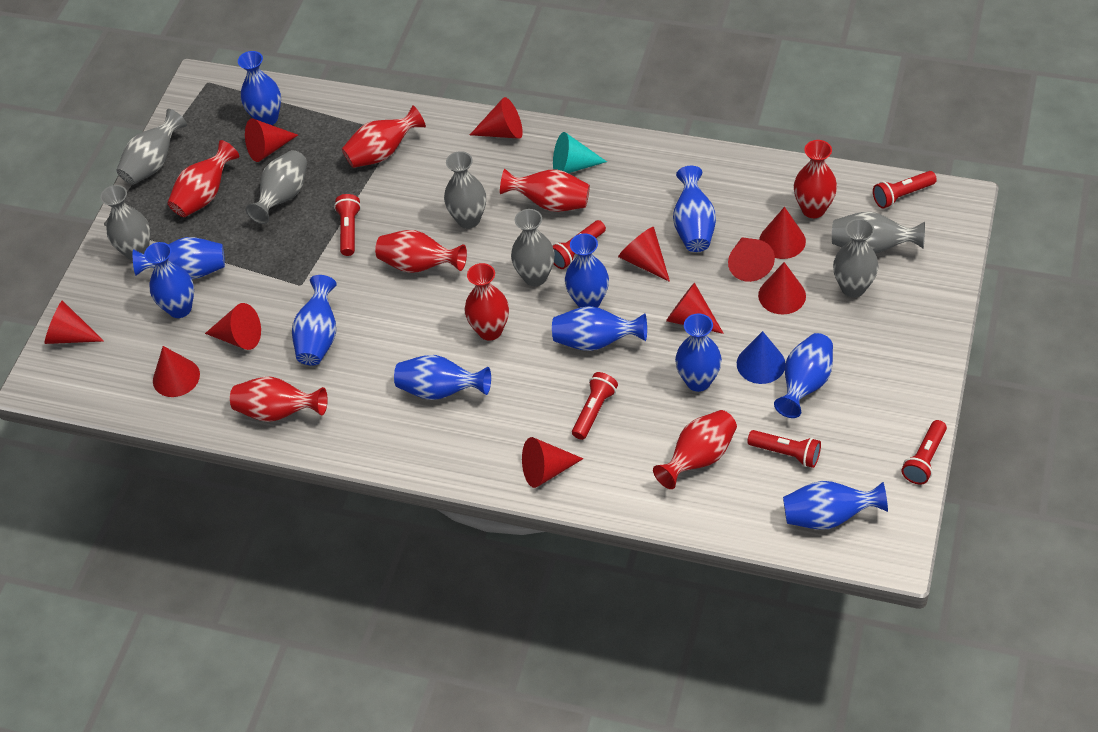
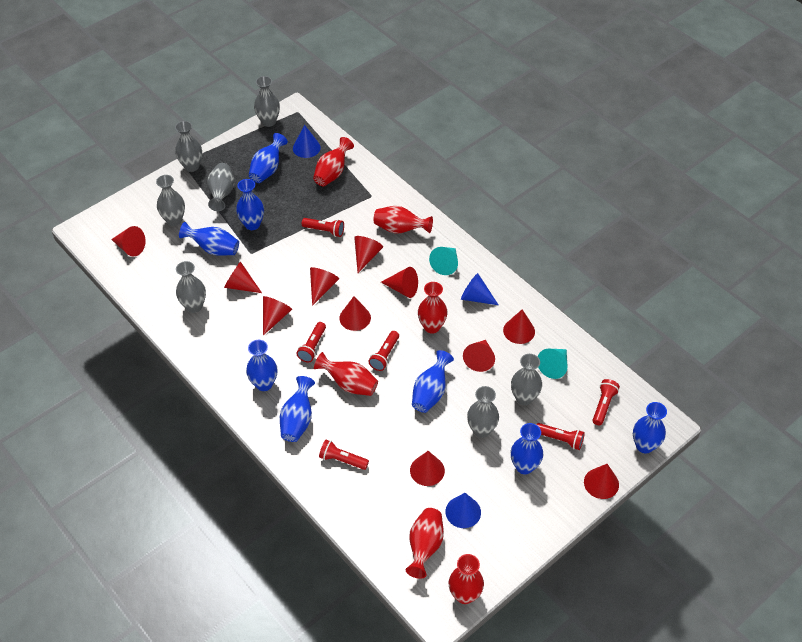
blue cone: [737,331,785,384] = 1 -> [293,125,321,158] [445,493,481,528] [461,273,498,305] = 3
blue vase: [133,237,225,279] [144,242,194,318] [238,51,281,125] [292,275,337,366] [394,355,491,400] [552,306,647,351] [565,233,609,308] [673,166,716,252] [675,313,722,392] [774,333,833,418] [783,481,888,530] = 11 -> [179,222,239,256] [236,179,264,230] [246,340,277,391] [249,133,288,183] [280,376,315,442] [412,350,454,413] [511,423,543,475] [633,402,667,454] = 8
red vase: [168,140,239,217] [230,376,328,422] [342,105,426,168] [375,230,467,273] [465,263,509,341] [500,169,590,212] [653,410,737,489] [794,140,837,218] = 8 -> [313,137,354,186] [314,352,378,396] [374,206,433,234] [406,508,444,579] [418,282,448,334] [449,554,484,604] = 6
turquoise cone: [553,132,607,173] = 1 -> [429,247,458,275] [538,349,568,379] = 2

